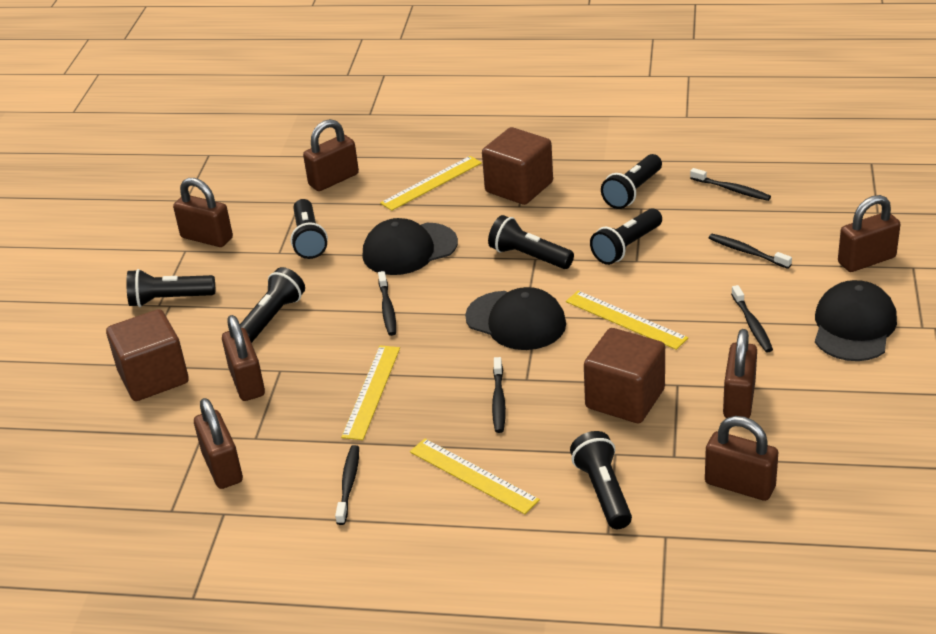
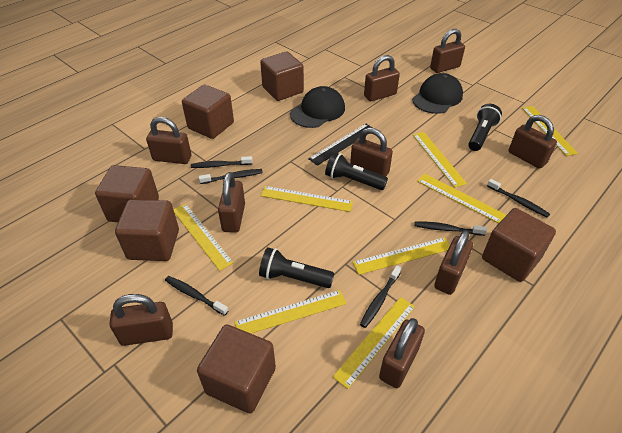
black cap: [363,218,458,275] [465,287,566,350] [815,280,897,361] = 3 -> [290,86,345,128] [412,73,463,114] = 2
black flashlight: [126,269,215,307] [240,267,305,343] [290,199,328,259] [488,215,574,269] [570,431,632,529] [590,208,662,265] [601,154,662,209] = 7 -> [259,247,334,288] [325,152,388,190] [468,104,502,151] = 3
black ruler: none = 0 -> [308,124,373,166] = 1
brown cube: [106,309,189,401] [482,127,553,205] [584,328,665,423] = 3 -> [95,165,159,222] [115,199,179,261] [182,85,234,139] [197,325,276,414] [260,52,304,101] [482,208,556,282] = 6
brown padlock: [173,178,233,247] [194,398,243,489] [222,315,265,401] [303,119,359,191] [705,416,778,501] [723,329,757,418] [838,195,900,272] = 7 -> [109,294,173,346] [146,117,191,164] [218,172,245,233] [350,127,393,176] [364,55,400,101] [379,318,425,388] [430,29,465,73] [434,230,473,295] [509,115,557,169] = 9
yellow ruler: [341,345,400,440] [380,156,482,211] [410,438,540,514] [566,291,688,350] = 4 -> [173,204,234,271] [234,290,346,333] [261,186,353,212] [333,297,415,389] [353,237,450,275] [413,132,467,188] [417,174,506,223] [522,106,578,156] = 8

